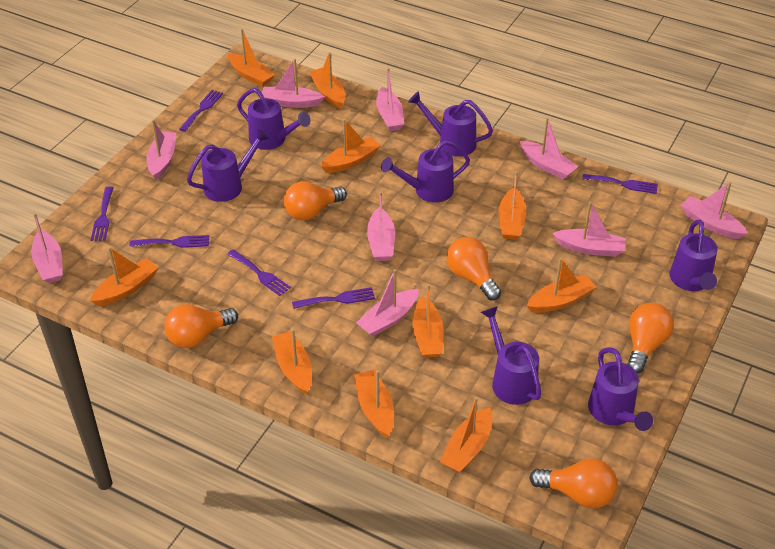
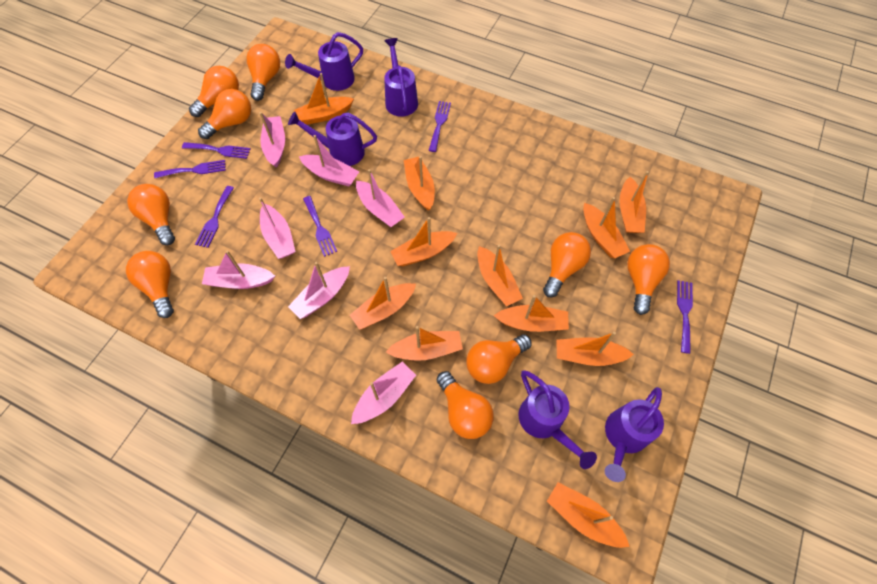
orange boat: [90,247,158,306] [228,29,275,87] [272,329,312,395] [309,52,345,109] [320,119,381,173] [354,370,394,438] [412,284,444,358] [440,397,493,472] [498,171,526,240] [526,258,596,313] = 10 -> [294,73,354,125] [350,277,416,330] [386,326,463,361] [390,217,457,266] [404,156,435,211] [477,245,523,306] [494,295,569,332] [547,482,630,548] [556,332,634,366] [583,197,630,258] [619,171,649,233] = 11
orange light bulb: [164,304,238,348] [284,181,347,221] [447,237,501,301] [529,458,617,509] [627,303,674,374] = 5 -> [126,251,174,318] [127,184,175,245] [189,66,239,117] [198,89,251,139] [246,44,280,101] [437,371,494,439] [466,335,532,384] [543,232,591,297] [627,244,670,315] = 9
pink boat: [31,213,63,283] [147,120,176,180] [262,59,325,108] [356,269,419,337] [367,191,395,261] [376,68,404,131] [520,118,578,179] [552,202,626,257] [681,182,748,239] = 9 -> [202,250,275,289] [259,198,296,259] [260,112,285,168] [288,262,350,319] [299,135,359,186] [351,362,416,424] [356,169,405,227] = 7
purple watering can: [187,129,270,202] [237,88,310,150] [381,140,470,203] [408,91,493,157] [481,306,542,405] [588,347,653,431] [670,220,717,291] = 7 -> [285,32,363,91] [288,112,377,166] [384,38,418,117] [519,370,597,469] [605,387,664,482] = 5

